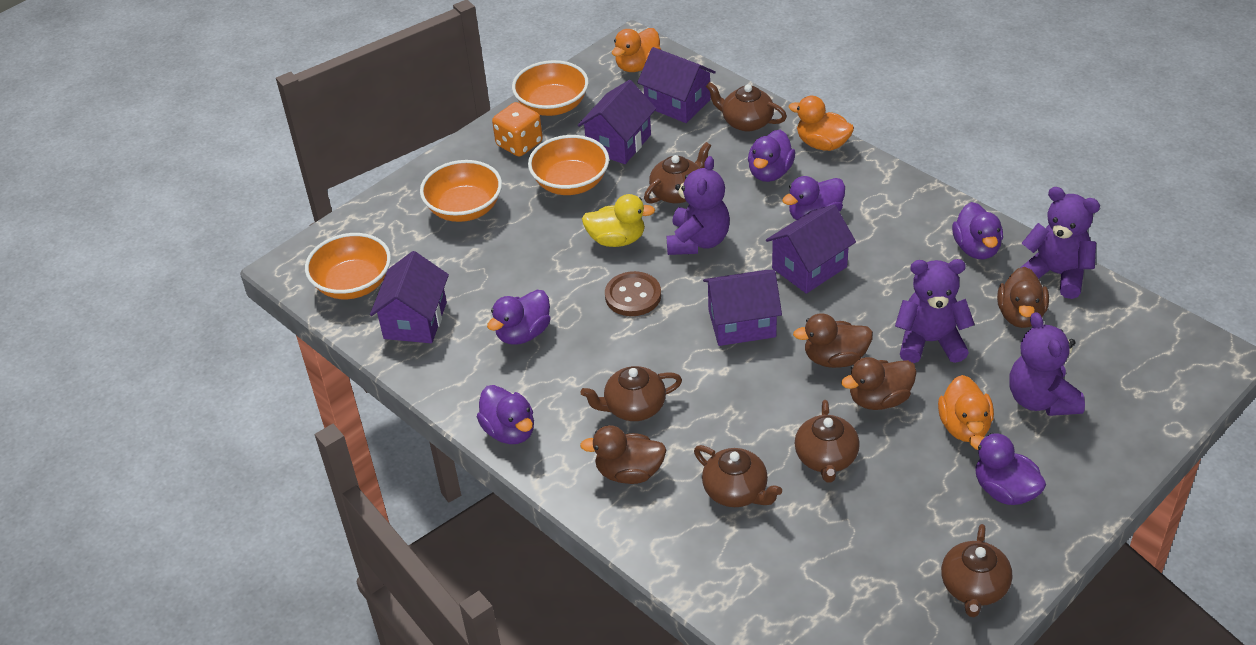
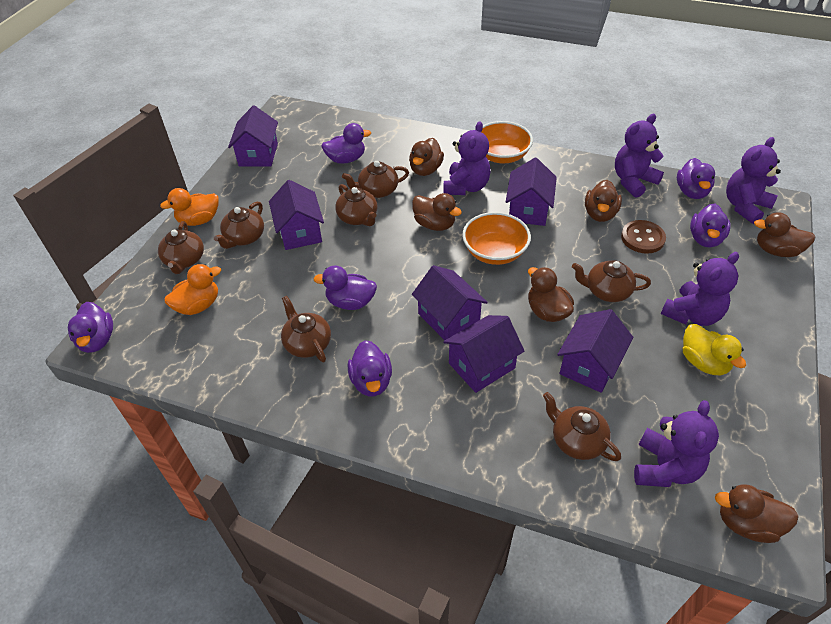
brown duck: [580,425,666,484] [793,313,873,368] [841,357,917,410] [997,267,1049,328] = 4 -> [409,138,444,176] [412,193,462,231] [528,267,574,322] [585,180,622,222] [715,484,799,543] [754,212,815,257] = 6
brown teapot: [580,366,682,421] [644,142,711,204] [694,445,782,507] [706,82,787,132] [795,400,860,483] [941,524,1012,617] = 6 -> [158,221,204,274] [214,202,264,249] [281,296,331,362] [335,184,377,226] [342,161,409,198] [543,392,621,461] [572,260,651,302] = 7
orange bowl: [305,233,391,299] [420,160,502,222] [512,60,589,116] [528,135,609,195] = 4 -> [462,212,531,265] [482,121,533,163] = 2
orange dice: [492,102,543,157] = 1 -> none = 0
orange duck: [612,28,661,72] [788,96,854,151] [938,375,994,442] = 3 -> [160,188,218,226] [164,264,221,315] = 2
purple house: [370,251,449,343] [578,80,656,164] [637,47,716,123] [703,270,782,346] [766,204,856,294] = 5 -> [228,105,278,167] [269,180,324,250] [412,265,488,340] [443,315,525,393] [506,158,557,226] [557,309,633,393] = 6
purple teddy bear: [667,156,730,255] [895,259,975,363] [1009,312,1085,416] [1020,187,1100,299] = 4 -> [443,121,491,195] [615,114,664,198] [634,400,719,487] [661,252,739,326] [726,137,781,224] = 5

